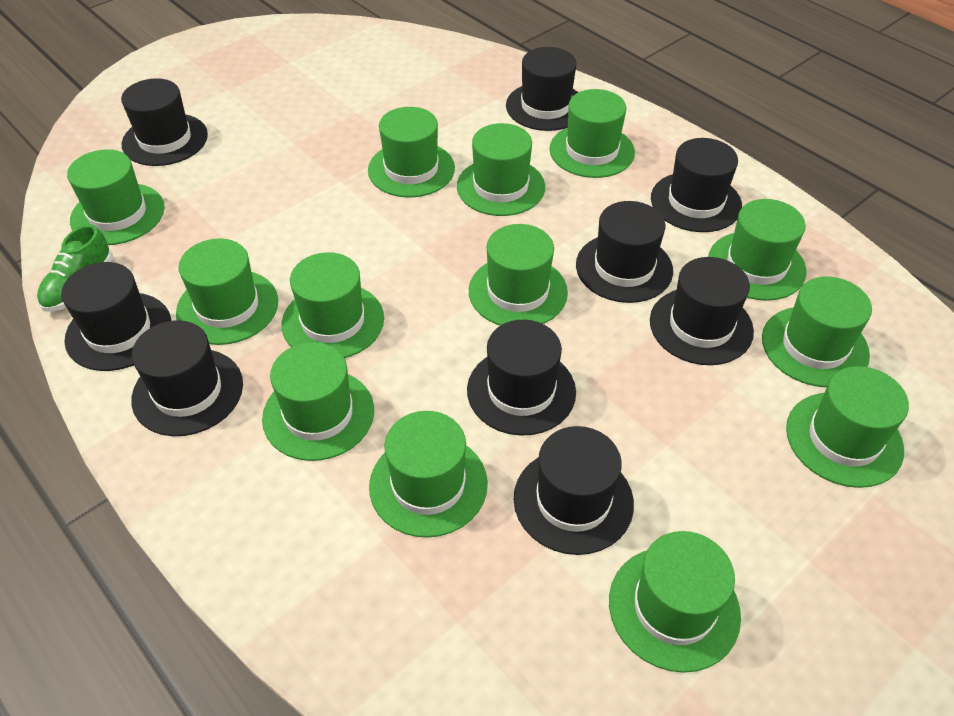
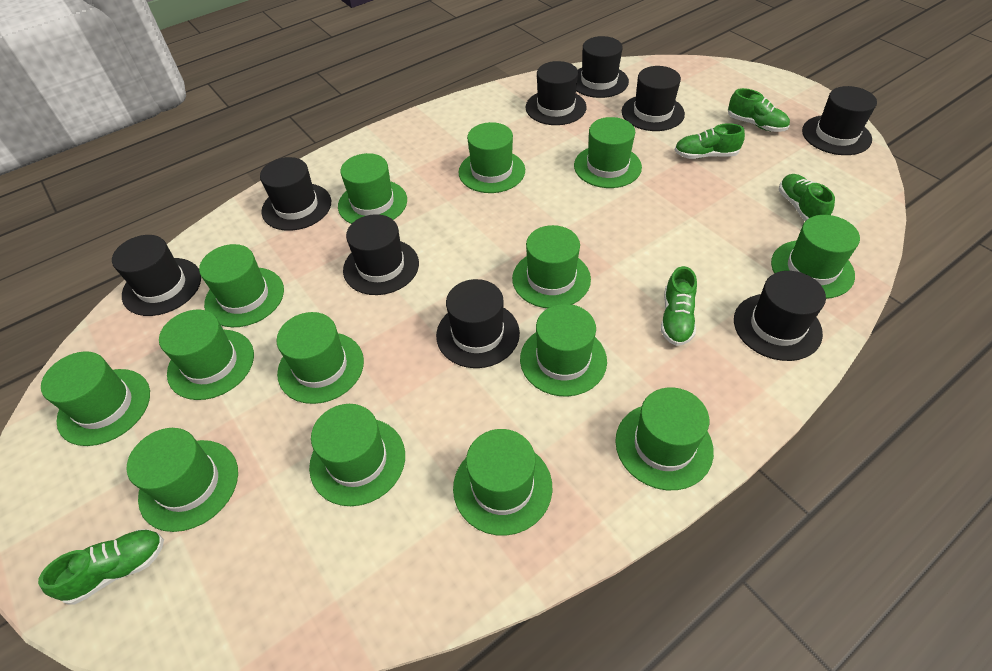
green hat: [67,149,165,245] [176,238,278,345] [262,342,374,461] [282,252,384,358] [368,107,455,198] [369,411,488,538] [457,123,545,216] [469,224,568,326] [549,89,635,178] [609,531,741,673] [708,199,807,301] [762,277,872,387] [786,366,909,488] = 13 -> [41,351,150,446] [127,428,238,532] [159,309,254,400] [199,244,284,327] [277,312,364,404] [309,404,405,506] [338,153,407,224] [453,429,552,536] [458,122,525,193] [512,225,591,308] [520,304,607,396] [574,117,642,188] [615,387,714,490] [771,215,860,299] = 14
green shoe: [37,224,113,312] = 1 -> [38,529,164,605] [661,266,697,346] [674,123,745,159] [728,88,790,132] [779,174,835,221] = 5

